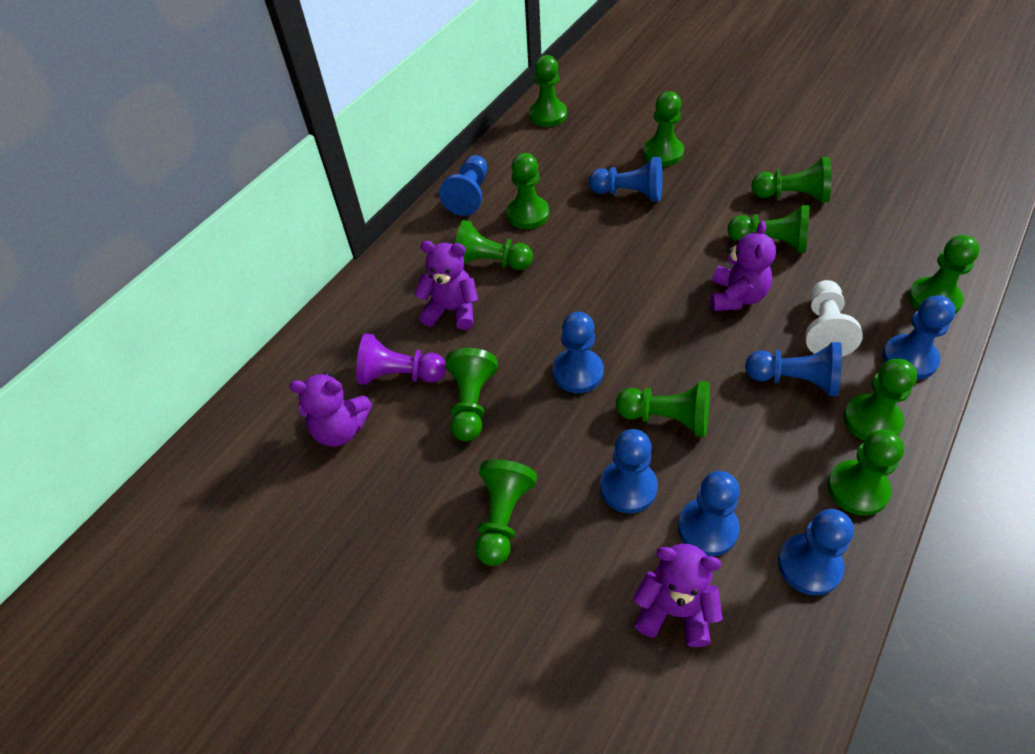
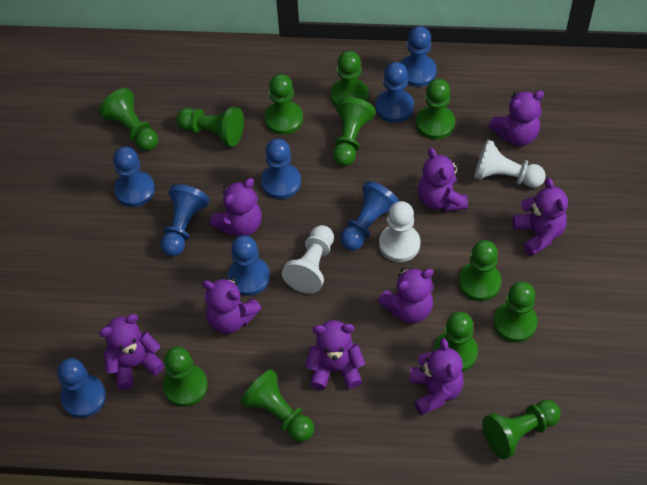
purple pawn: [356,333,446,385] = 1 -> none = 0
purple teddy bear: [289,372,372,447] [414,241,478,330] [633,544,723,647] [710,221,776,311] = 4 -> [99,314,165,390] [202,277,261,334] [210,178,262,236] [305,320,365,390] [378,267,434,323] [410,338,464,415] [418,148,468,212] [489,91,544,146] [513,178,568,256] = 9
white pawn: [805,280,863,357] = 1 -> [282,225,334,294] [379,201,420,262] [474,140,546,188] = 3

